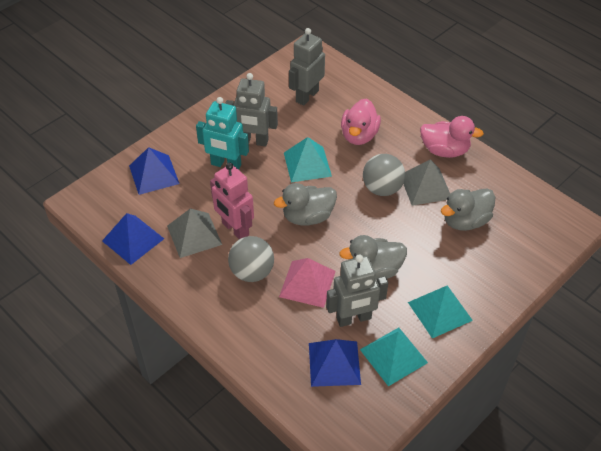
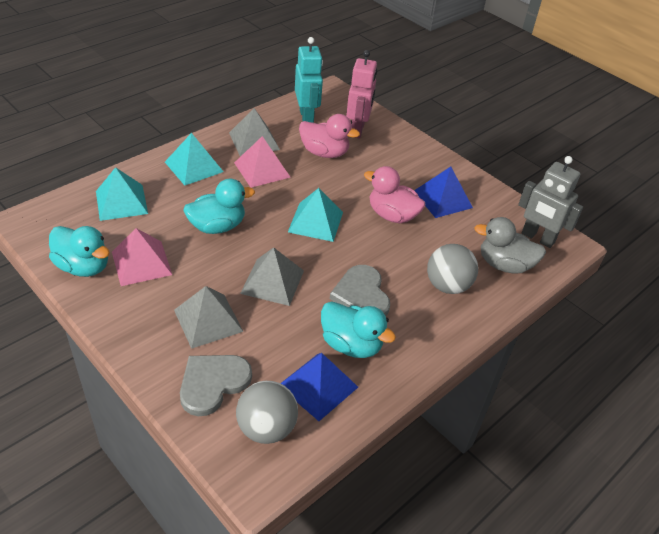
blue pyramid: [102,213,164,265] [129,147,180,195] [309,339,361,387] = 3 -> [280,353,358,421] [414,166,473,218] = 2
grey duck: [274,183,337,226] [339,235,407,280] [441,188,496,231] = 3 -> [474,217,546,274] = 1
grey heart: none = 0 -> [180,355,252,416] [330,265,390,316] = 2
grey pyramid: [167,208,222,258] [403,159,450,206] = 2 -> [174,286,243,349] [229,108,280,156] [240,247,304,306] = 3
grey robot: [225,73,278,146] [289,28,325,106] [326,254,388,327] = 3 -> [518,156,583,248] = 1
pink pyramid: [279,258,336,308] = 1 -> [112,228,172,286] [234,136,291,188] = 2
turquoise duck: none = 0 -> [49,226,110,277] [183,179,255,234] [321,301,396,358] = 3

